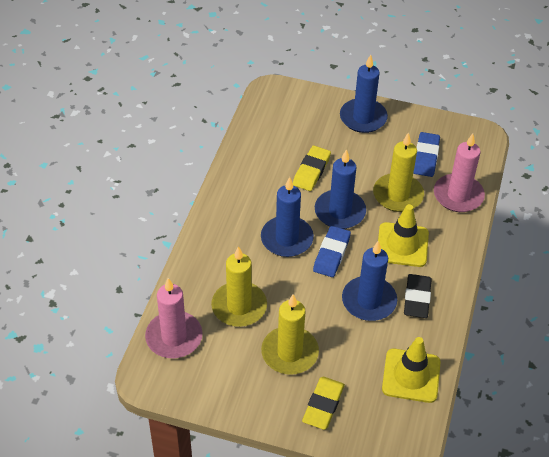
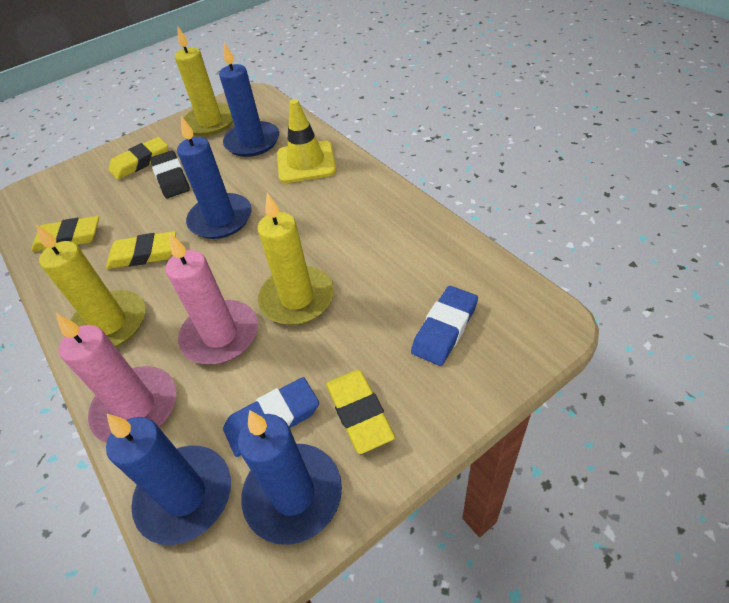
yellow eraser: [293,145,331,191] [302,377,345,430] = 2 -> [31,216,99,252] [106,231,176,269] [108,137,168,180] [326,370,395,454] = 4
yellow traffic cone: [378,204,429,267] [382,337,441,403] = 2 -> [277,99,336,183] = 1

